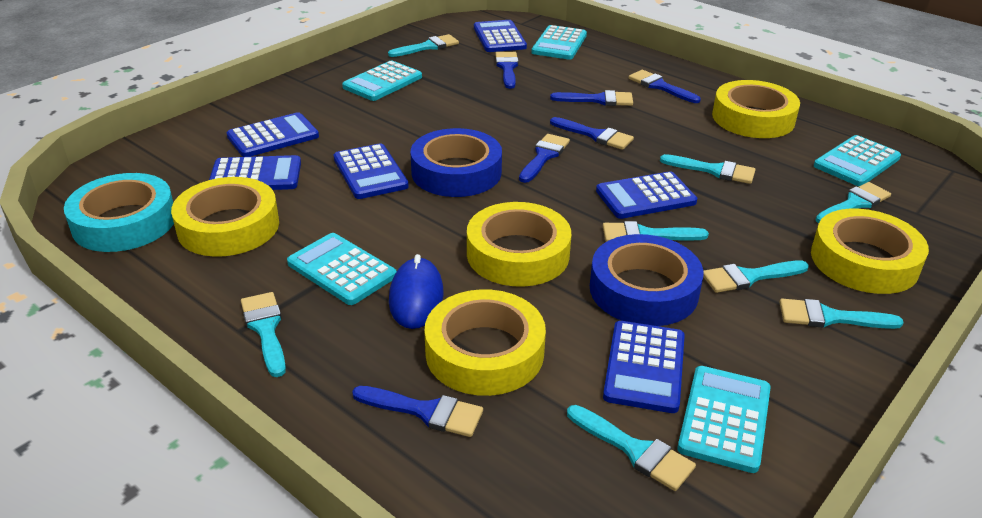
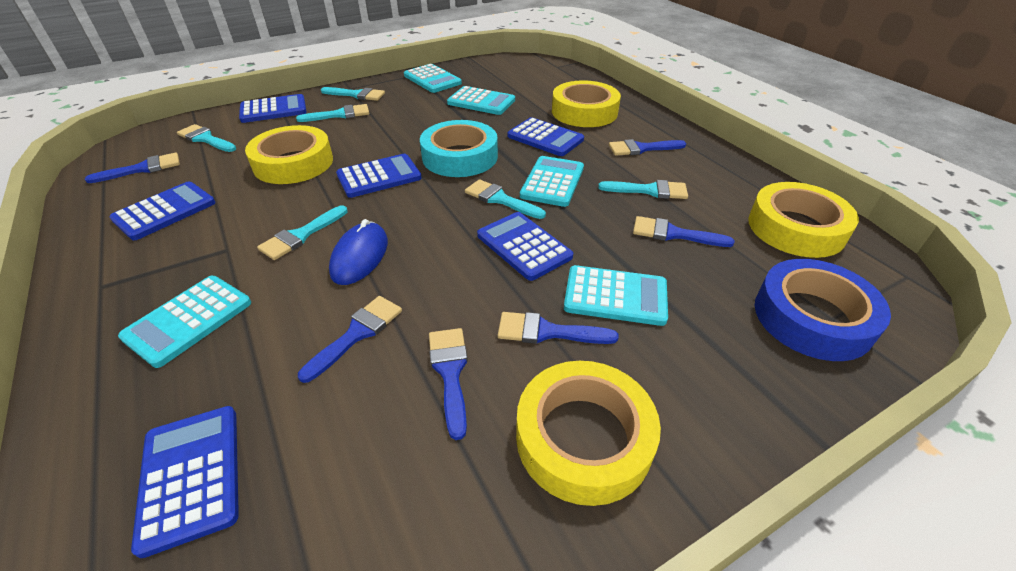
blue tape: [411,128,502,197] [590,234,704,326] = 2 -> [755,259,891,361] = 1
turquoise brush: [241,292,286,377] [388,34,459,57] [567,405,696,491] [603,221,709,242] [660,154,756,184] [703,260,809,293] [779,299,904,329] [815,182,891,223] = 8 -> [177,124,236,152] [257,206,347,260] [296,104,369,122] [321,87,385,101] [465,179,546,219] [598,180,688,199] = 6
yellow tape: [171,177,279,257] [424,289,546,396] [467,202,571,287] [712,80,800,138] [811,209,929,294] = 5 -> [245,125,333,184] [516,361,661,506] [552,80,621,127] [748,182,859,258] = 4

